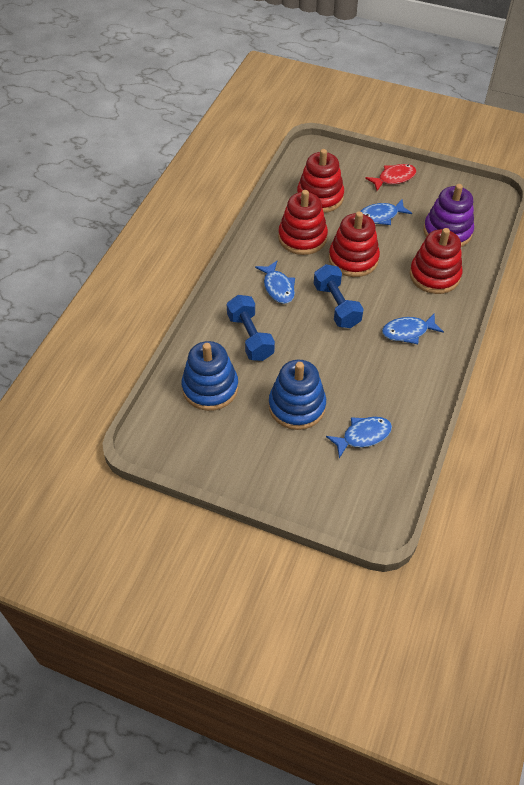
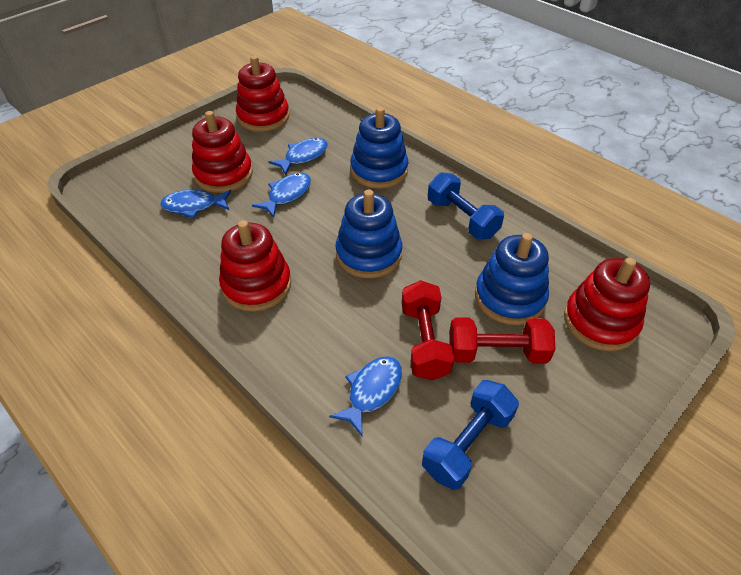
blue stacking toy: [181,341,238,411] [269,360,326,430] = 2 -> [335,190,402,278] [350,107,408,189] [475,233,549,325] = 3
purple stacking toy: [424,184,474,247] = 1 -> none = 0
red dumbbell: none = 0 -> [402,280,454,380] [449,317,555,364] = 2
red fish: [365,164,417,191] = 1 -> none = 0

